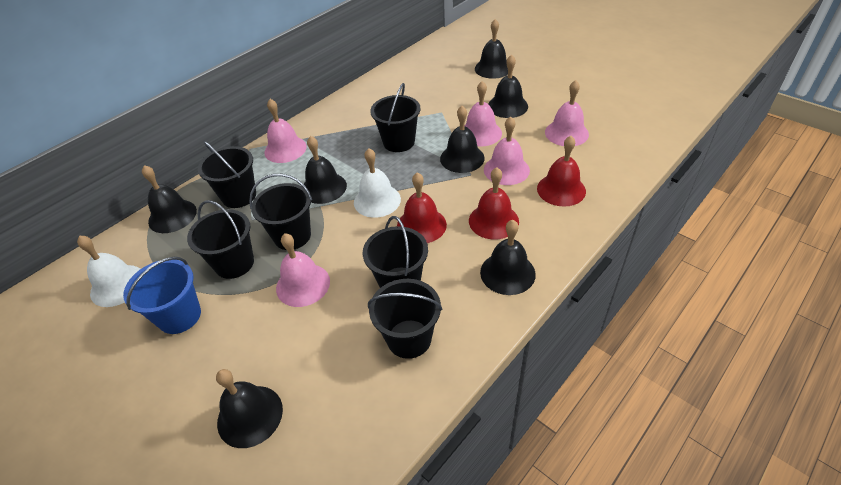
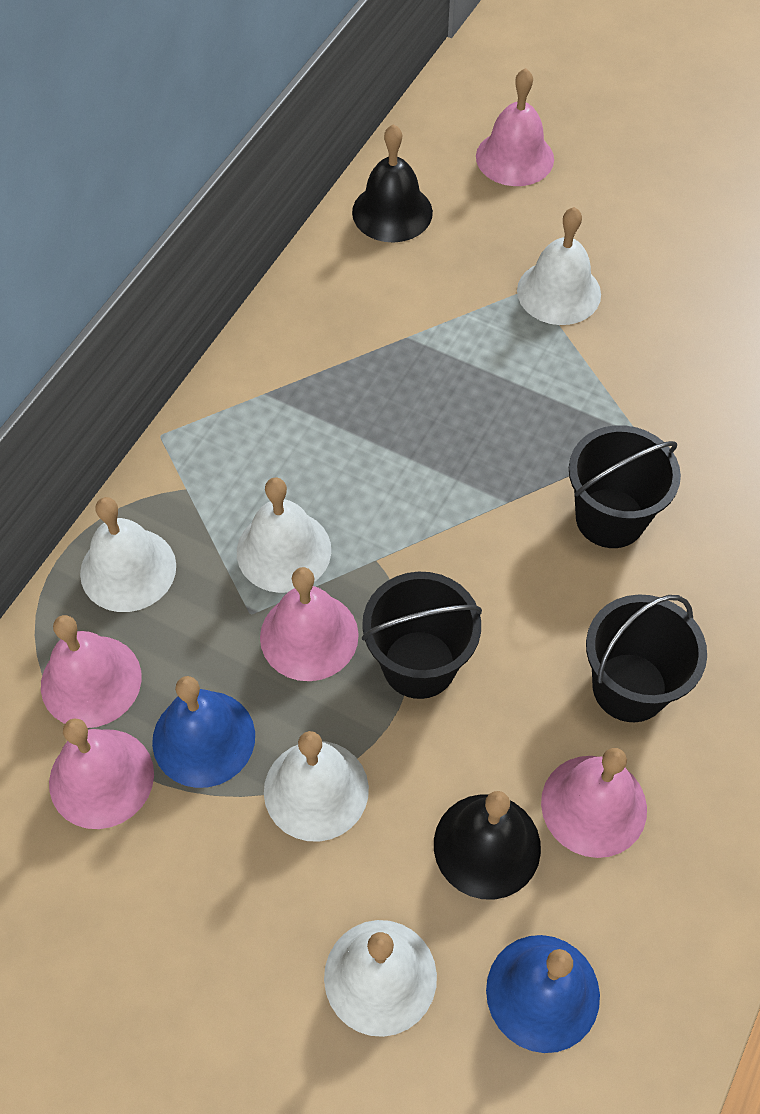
black bell: [142,165,197,233] [216,369,283,448] [304,136,347,204] [440,106,485,173] [475,19,508,79] [480,220,536,295] [488,54,528,118] = 7 -> [352,124,433,242] [434,791,541,900] = 2
black bucket: [187,200,254,279] [198,141,256,208] [249,174,312,250] [363,216,428,288] [368,279,442,359] [370,83,421,152] = 6 -> [362,572,482,699] [569,425,681,548] [586,594,707,722] = 3
blue bell: none = 0 -> [152,676,255,788] [486,935,600,1053] = 2
blue bucket: [123,257,201,334] = 1 -> none = 0
red bell: [397,172,447,243] [469,167,519,240] [537,136,586,206] = 3 -> none = 0
white bell: [77,235,140,307] [354,148,401,218] = 2 -> [80,497,176,612] [237,477,331,593] [264,731,369,842] [324,920,437,1037] [517,207,601,325] = 5

